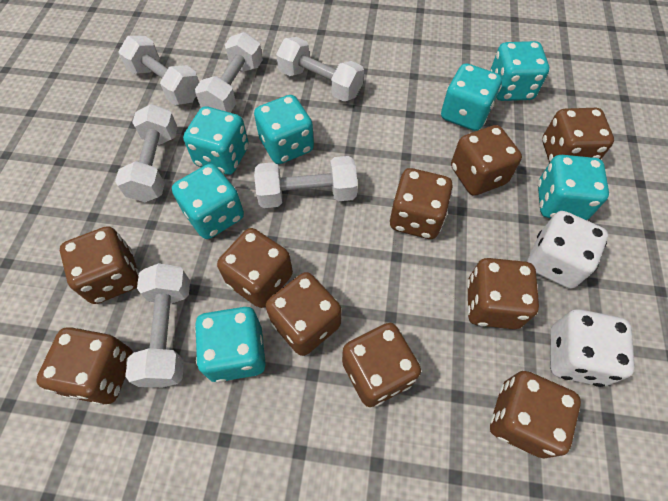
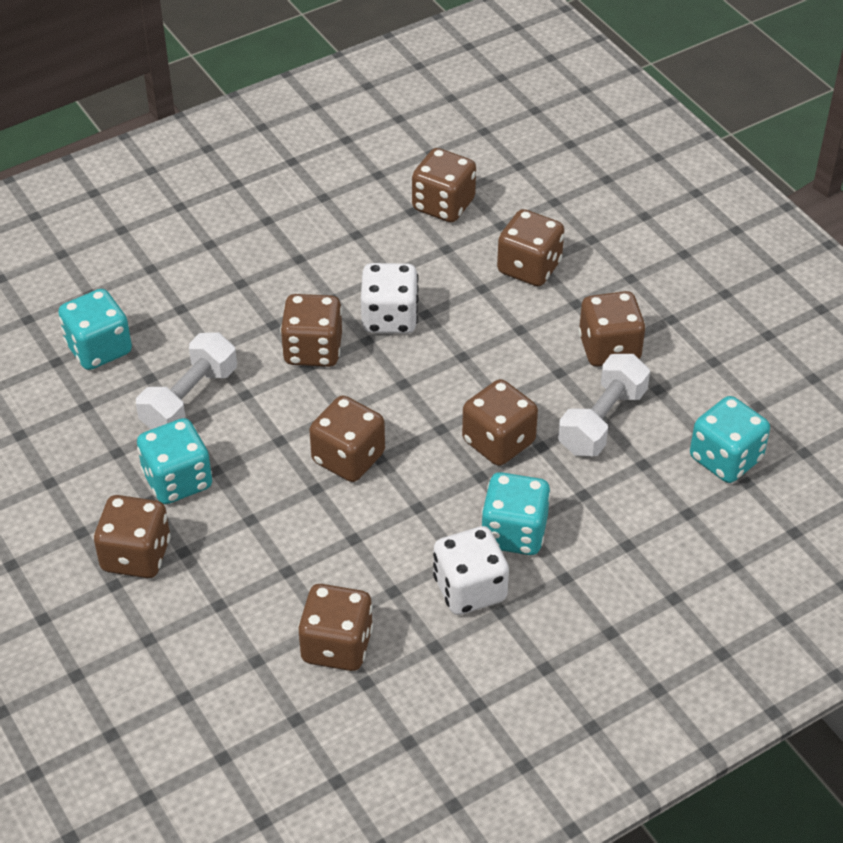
brown dice: [36,327,133,405] [60,226,139,304] [217,228,293,308] [266,272,341,356] [342,323,421,407] [390,168,453,239] [451,125,522,196] [467,258,539,329] [490,371,581,458] [542,108,614,163] = 10 -> [94,495,170,578] [280,294,342,367] [298,584,373,671] [309,396,385,482] [412,148,476,222] [462,379,538,466] [497,209,564,286] [579,291,646,366] = 8
turquoise dice: [172,164,244,239] [183,106,249,175] [195,307,266,383] [254,95,314,164] [441,63,502,131] [490,41,549,101] [538,155,609,220] = 7 -> [58,289,132,370] [137,418,212,504] [481,472,551,555] [690,396,770,483] = 4
white dumbbell: [115,104,178,202] [118,36,199,105] [125,263,190,388] [195,32,263,113] [254,156,358,208] [276,37,364,101] = 6 -> [136,332,237,429] [558,354,650,457] = 2

